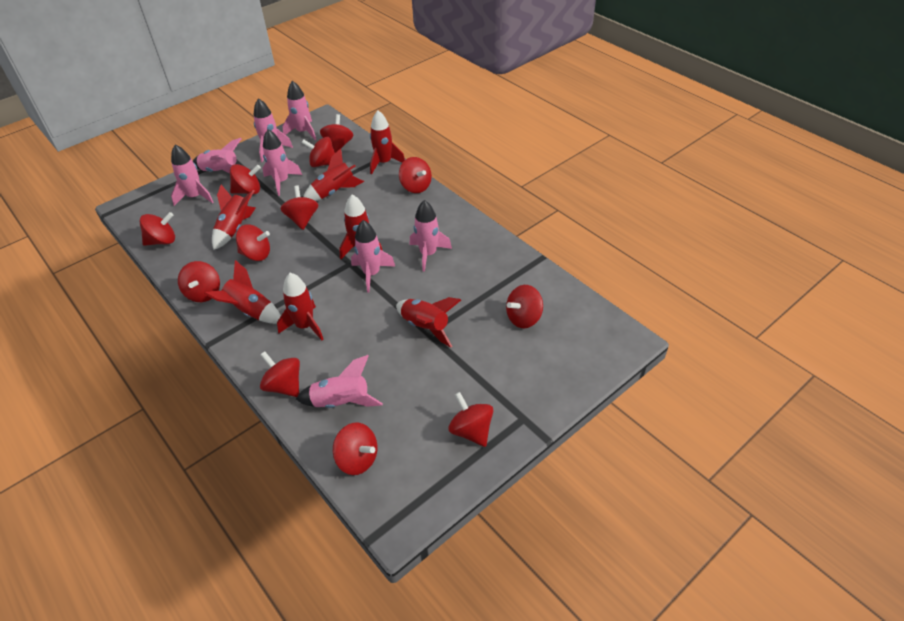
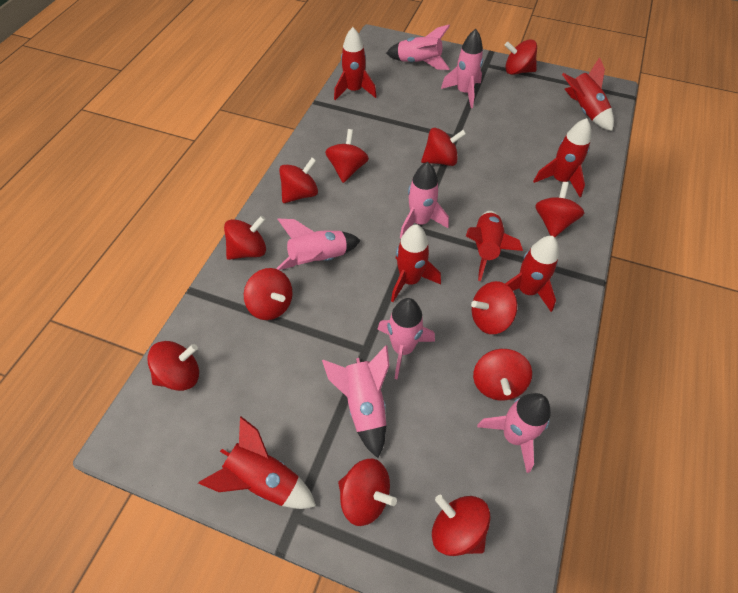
pink rocket: [171,145,213,206] [193,138,242,174] [254,98,293,162] [262,129,302,196] [283,81,316,140] [296,355,383,408] [351,220,395,293] [410,200,452,272] = 8 -> [276,219,361,270] [322,345,390,458] [378,298,435,380] [386,24,450,70] [400,162,449,238] [441,29,483,108] [477,393,551,473] = 7

